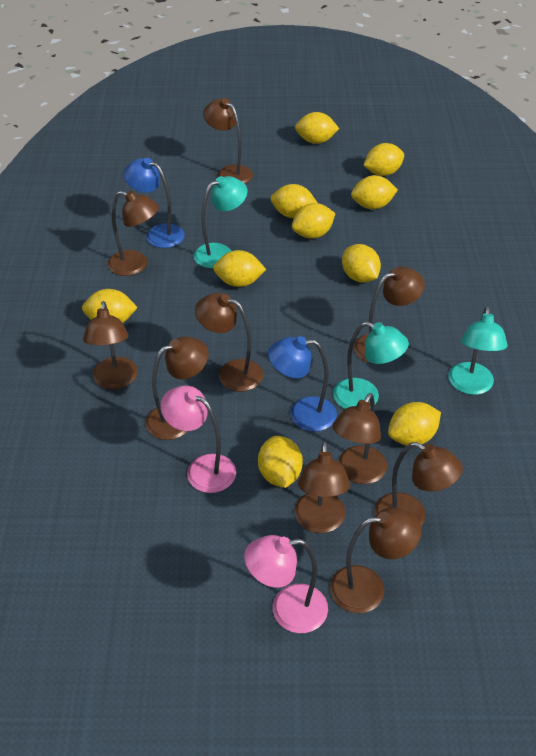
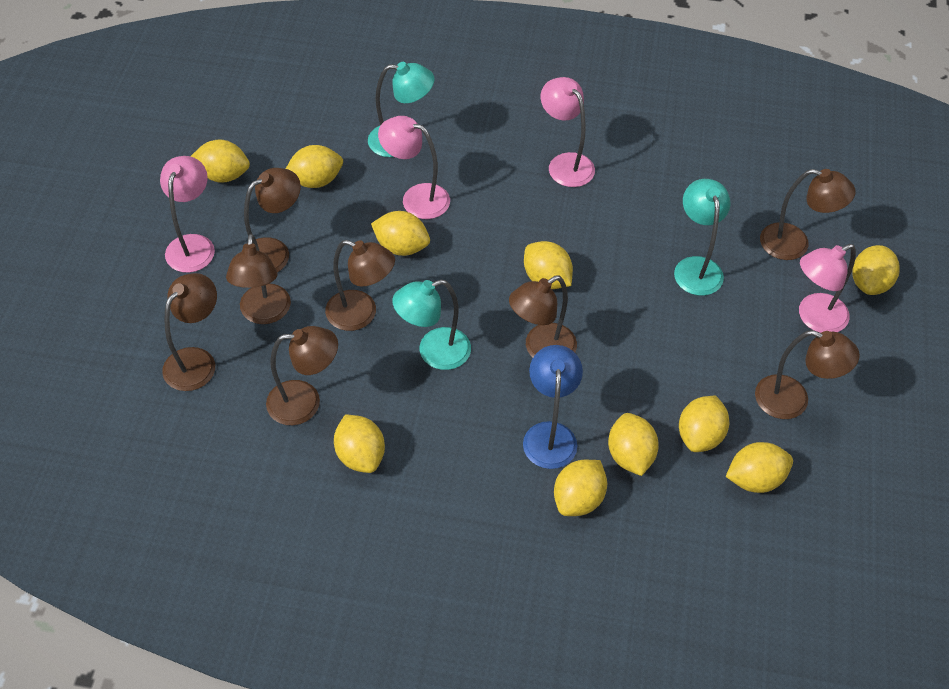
blue lamp: [123,158,185,248] [268,336,337,432] = 2 -> [523,345,583,469] = 1
brown lamp: [83,301,138,389] [108,191,159,276] [145,337,209,440] [195,293,263,391] [203,98,253,184] [294,441,350,533] [330,507,422,613] [332,393,387,484] [354,267,425,364] [374,442,463,526] = 10 -> [162,273,217,391] [226,234,291,324] [241,168,301,272] [266,326,338,425] [325,240,395,331] [509,275,577,357] [755,330,860,419] [760,169,856,260] = 8
pink lamp: [160,386,236,493] [244,535,328,633] = 2 -> [160,156,215,273] [378,116,450,219] [541,77,595,187] [799,244,856,333] = 4

